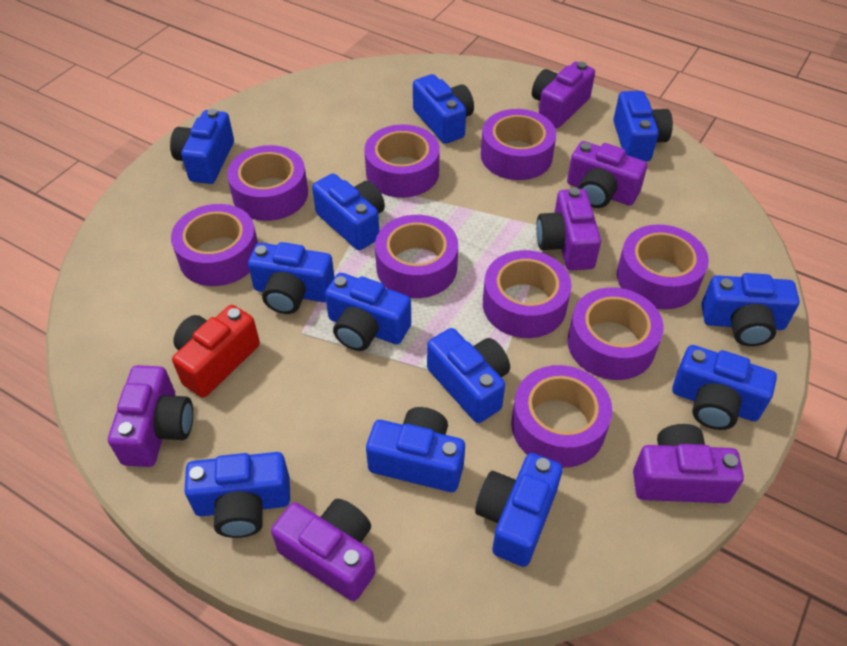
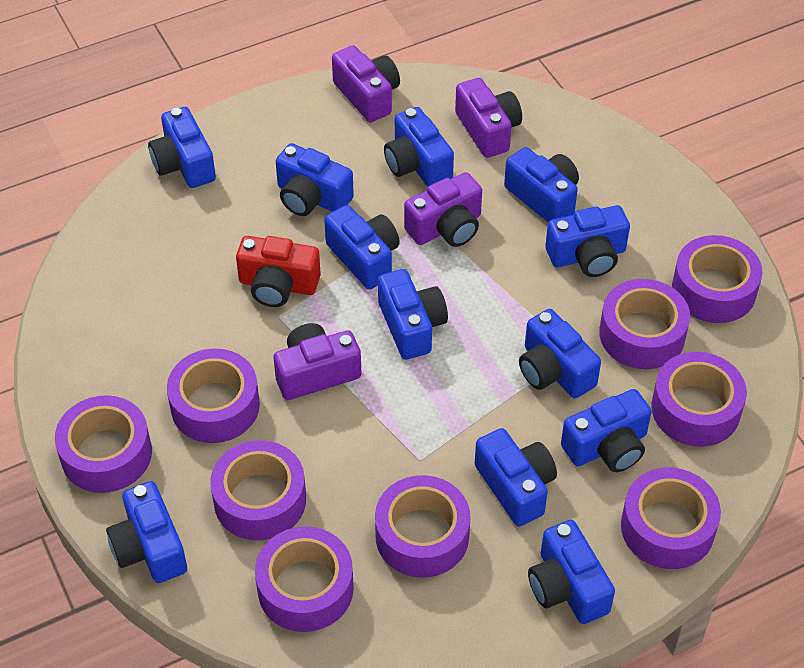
purple camera: [108,365,193,467] [271,499,375,601] [532,62,595,128] [536,188,601,270] [567,141,647,208] [633,424,744,503] = 6 -> [274,323,362,400] [332,45,400,122] [404,172,482,247] [455,78,522,158] = 4

